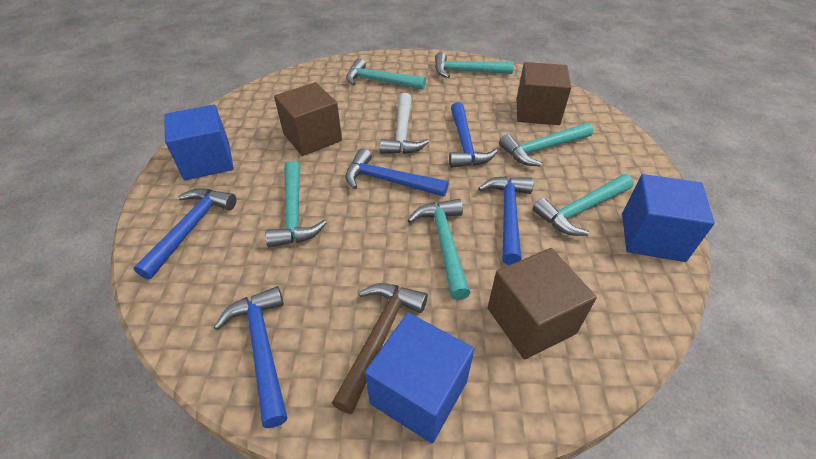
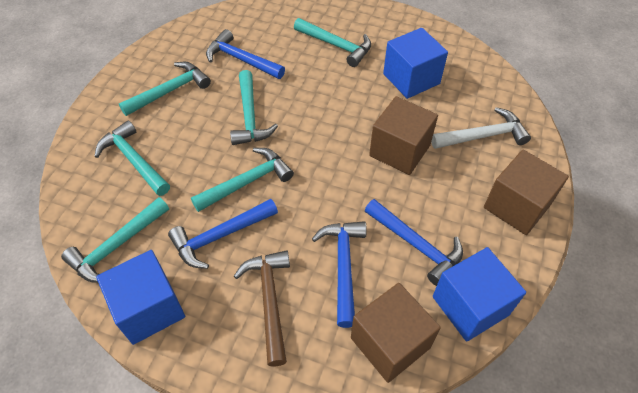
blue hammer: [133,188,236,279] [214,286,287,428] [345,149,449,197] [449,102,498,168] [478,176,534,265] = 5 -> [168,199,278,269] [206,29,285,79] [312,221,367,328] [364,199,463,286] = 4

